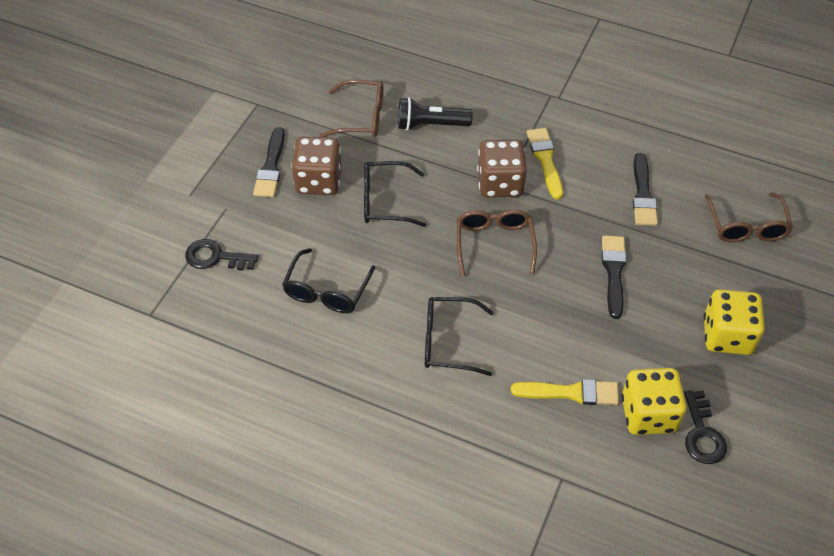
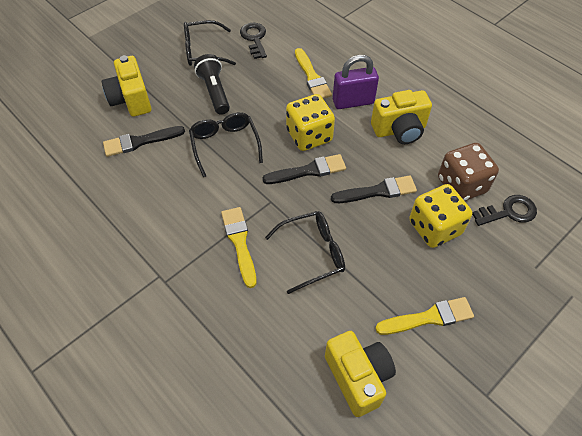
brown dice: [291,137,342,195] [477,139,527,198] = 2 -> [438,143,499,201] = 1
brown glasses: [320,80,383,137] [457,209,537,277] [705,193,793,242] = 3 -> none = 0
purple padlock: none = 0 -> [333,55,379,109] = 1
yellow brush: [511,379,619,405] [527,128,563,199] = 2 -> [221,207,257,288] [295,48,332,99] [375,297,474,335] = 3
yellow camera: none = 0 -> [102,55,151,117] [325,331,396,417] [371,90,432,144] = 3

